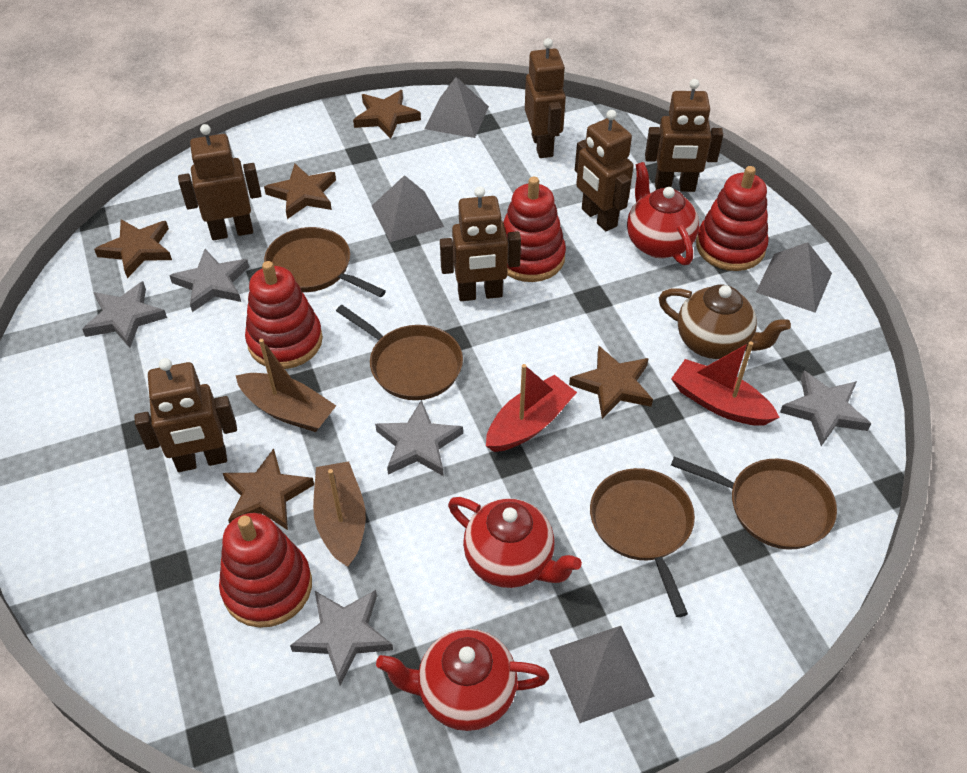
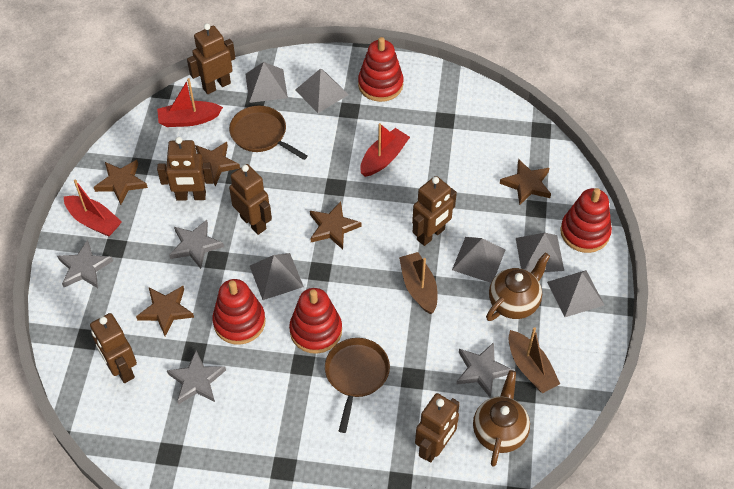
brown pan: [264,227,386,297] [336,305,463,400] [590,468,695,617] [671,456,837,550] = 4 -> [229,106,308,160] [325,338,390,433] = 2
brown teapot: [659,285,791,359] = 1 -> [473,370,530,467] [486,252,550,321] = 2
grey pyramid: [372,175,444,242] [425,77,489,138] [549,626,655,723] [756,242,832,313] = 4 -> [245,62,288,103] [250,253,304,300] [295,68,349,113] [452,237,505,283] [516,233,564,272] [547,270,604,317] = 6
grey star: [82,281,167,348] [169,249,249,312] [290,590,393,686] [375,400,463,476] [780,371,871,446] = 5 -> [57,240,113,288] [167,350,226,405] [169,220,224,269] [456,342,514,397] = 4
red boat: [486,364,577,452] [671,341,780,426] = 2 -> [64,179,122,237] [157,78,223,127] [360,123,410,177] = 3
red teapot: [376,629,549,731] [448,497,582,588] [627,162,699,265] = 3 -> none = 0

